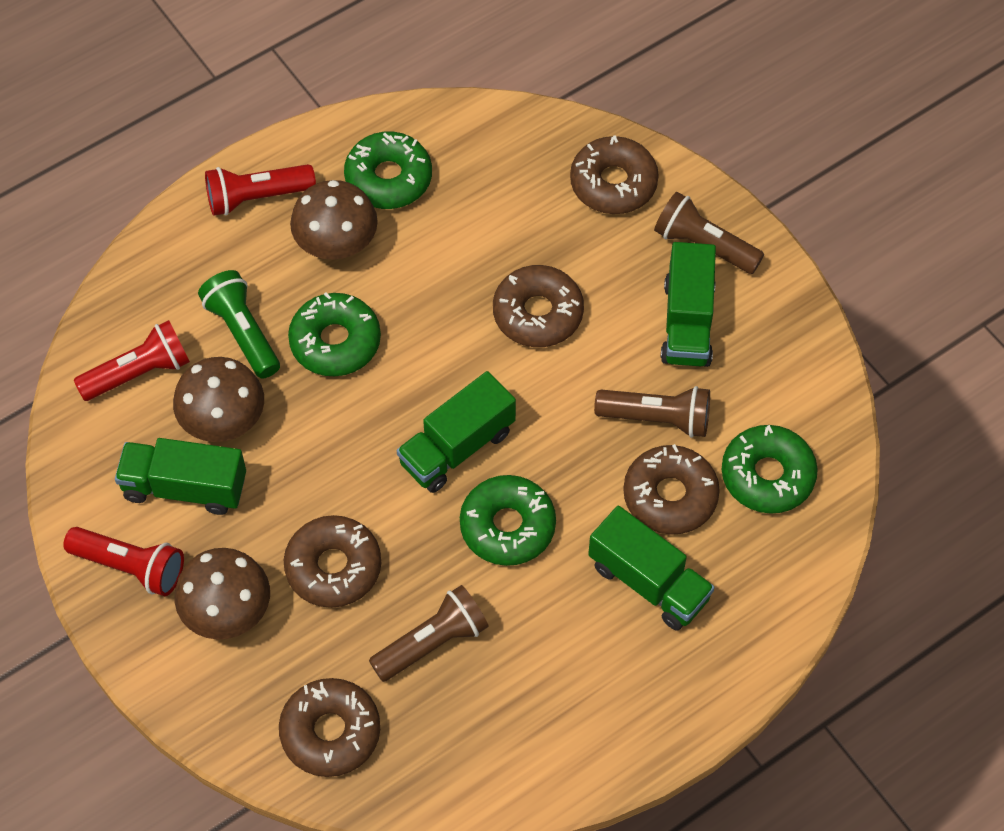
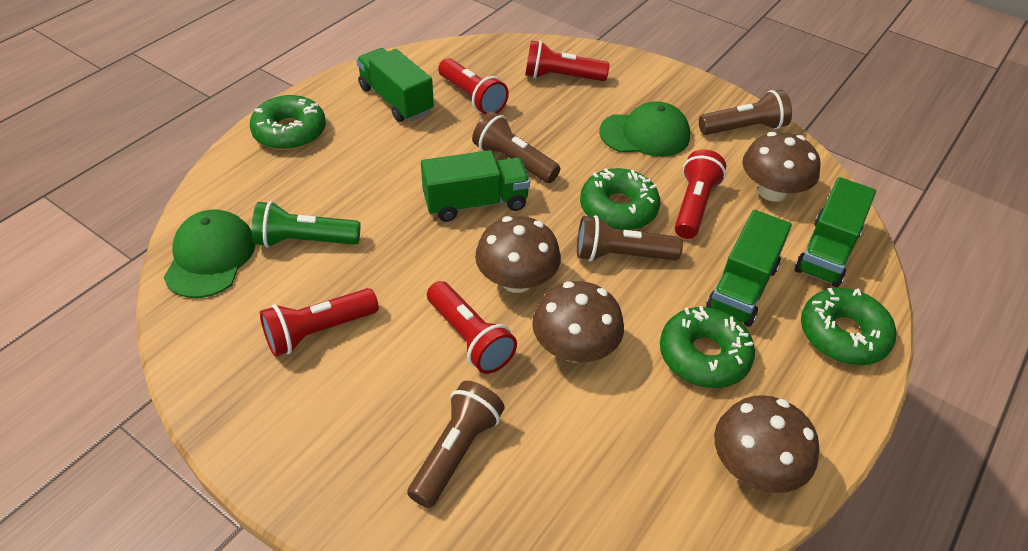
brown donut: [279,678,380,777] [284,515,381,608] [493,265,584,347] [570,135,659,214] [623,444,720,535] = 5 -> none = 0
brown flashlight: [369,585,489,682] [594,386,710,438] [654,192,764,274] = 3 -> [407,381,505,508] [472,111,560,183] [577,215,683,262] [699,90,792,135] = 4
brown mushroom: [173,357,264,442] [175,548,270,640] [290,180,378,260] = 3 -> [475,216,561,293] [532,281,624,363] [714,395,819,493] [742,132,820,202] = 4
green cap: none = 0 -> [164,210,255,298] [599,101,690,157] = 2
red flashlight: [63,527,184,596] [74,320,190,401] [205,164,316,216] = 3 -> [260,288,379,357] [427,281,517,374] [438,58,509,115] [525,41,610,81] [675,149,726,239] = 5

